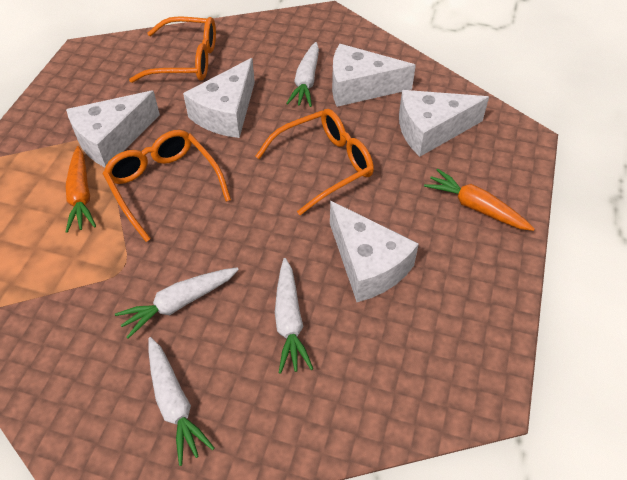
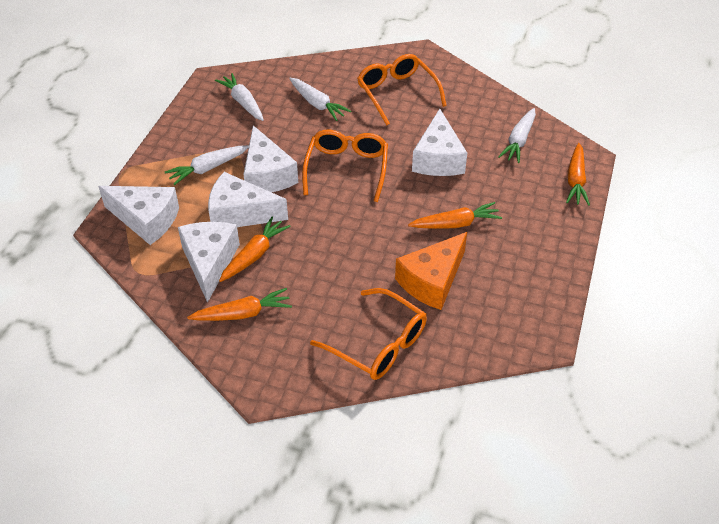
orange carrot: [66,146,96,233] [424,169,535,231] = 2 -> [187,288,292,321] [219,217,291,282] [408,202,502,229] [566,143,590,206] = 4
orange cheese: none = 0 -> [395,232,467,310] = 1

